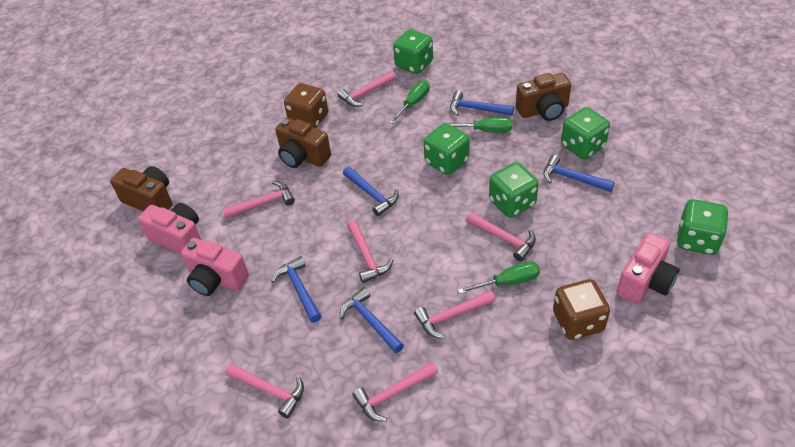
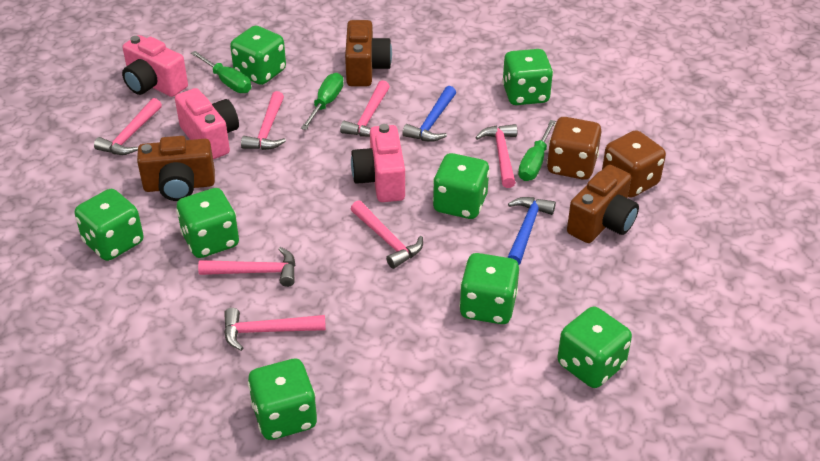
blue hammer: [271,256,322,323] [340,287,404,353] [343,167,399,216] [450,91,514,116] [543,155,614,192] = 5 -> [402,86,456,142] [507,197,556,265] = 2
green dice: [393,29,433,74] [424,123,470,175] [489,162,539,217] [561,107,610,159] [677,199,729,255] = 5 -> [74,189,144,261] [176,188,239,258] [230,26,286,85] [248,359,317,440] [433,153,490,219] [459,253,519,324] [502,49,553,105] [557,307,632,388] = 8

